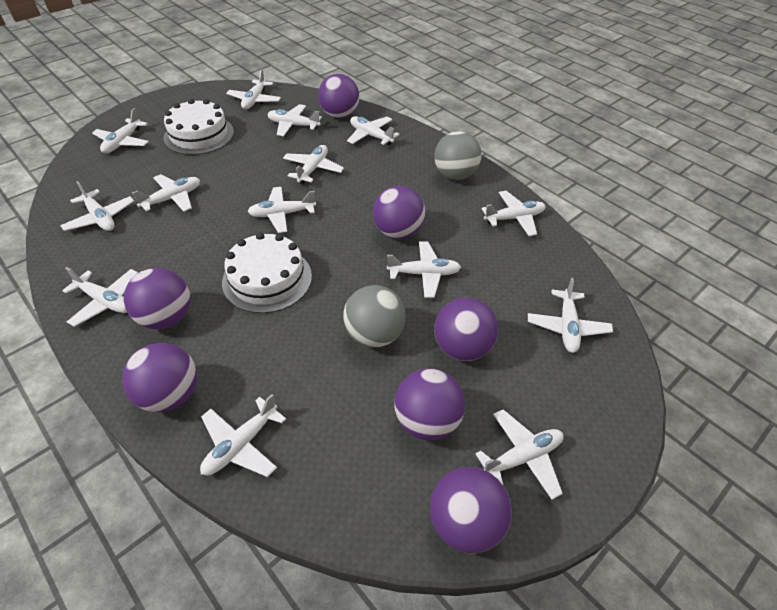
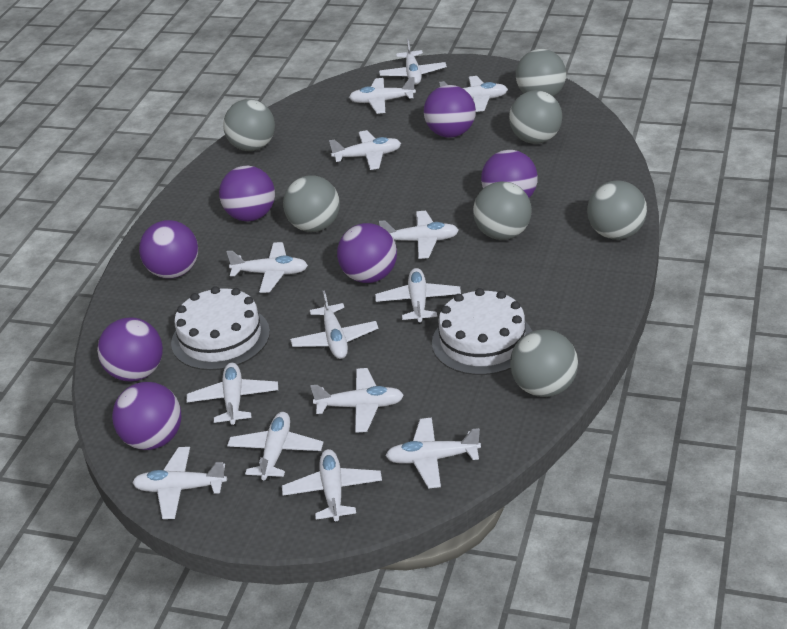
grey ball: [343,285,406,347] [434,131,481,180] = 2 -> [223,99,275,151] [283,175,340,232] [473,182,532,240] [509,90,562,144] [510,329,578,397] [516,49,566,97] [587,181,647,240] = 7

